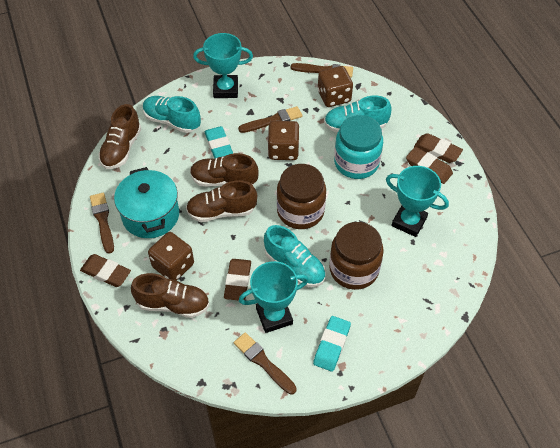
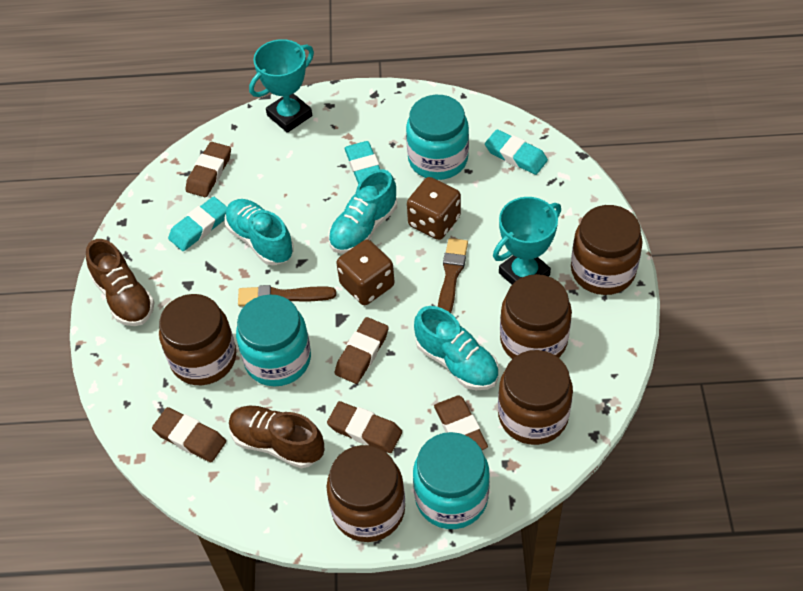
brown brush: [90,193,114,254] [234,332,297,395] [238,106,302,133] [291,63,353,78] = 4 -> [238,285,336,306] [438,238,468,313] = 2
brown dice: [148,232,194,281] [267,121,299,160] [318,66,353,107] = 3 -> [336,240,395,305] [407,177,461,240] = 2
brown eraser: [80,254,131,287] [224,259,251,301] [406,147,453,184] [414,133,463,163] = 4 -> [152,407,226,462] [185,142,231,197] [327,401,402,453] [335,317,389,384] [434,395,488,450] = 5
brown jar: [277,164,326,229] [329,222,384,290] = 2 -> [159,294,236,385] [326,445,405,542] [498,350,573,445] [500,274,572,359] [571,205,643,295] = 5
brown shoe: [98,104,141,169] [131,273,209,318] [186,180,257,222] [190,153,259,187] = 4 -> [86,239,154,326] [229,405,325,469] = 2
turquoise eraser: [204,126,233,159] [313,316,351,372] = 2 -> [168,197,227,251] [344,141,380,184] [485,130,548,175] = 3
turquoise jar: [334,115,383,179] = 1 -> [236,295,311,387] [406,95,469,180] [413,432,490,529] = 3
turquoise pot: [114,167,179,238] = 1 -> none = 0
turquoise trophy: [193,33,253,98] [239,261,309,333] [386,166,449,237] = 3 -> [249,39,314,133] [493,197,561,285] = 2

